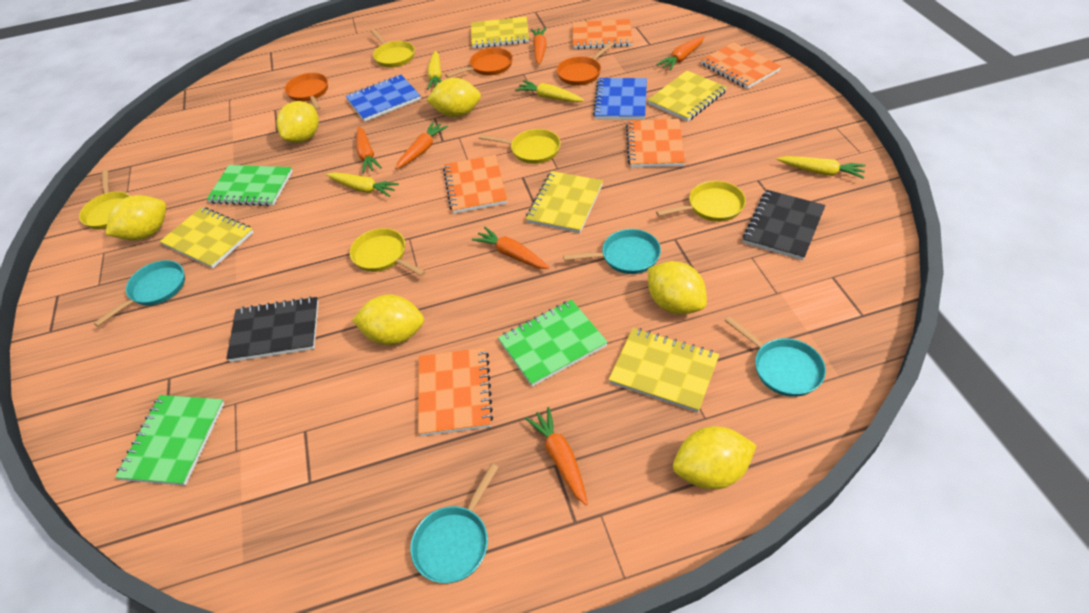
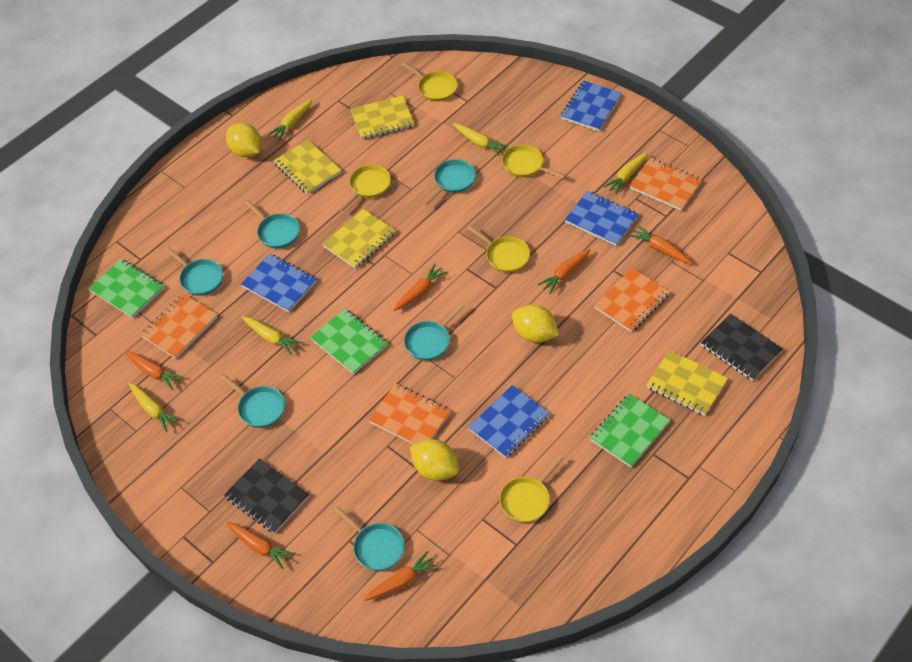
blue notebook: [346,75,421,122] [593,78,647,120] = 2 -> [241,253,317,312] [468,385,550,458] [561,81,622,131] [565,191,639,246] = 4
orange notebook: [418,348,493,436] [443,155,507,214] [573,19,633,49] [626,119,685,168] [701,42,781,89] = 5 -> [141,293,218,359] [369,383,451,445] [594,268,670,332] [630,158,702,211] = 4
orange pan: [284,73,328,110] [445,48,513,78] [557,42,614,85] = 3 -> none = 0
turquoise pan: [94,260,185,327] [410,463,499,583] [563,229,661,274] [725,316,826,397] = 4 -> [165,247,223,296] [220,374,285,428] [245,200,300,248] [335,507,404,571] [404,303,465,361] [423,159,476,205] = 6
yellow carrot: [326,172,399,197] [427,51,442,90] [515,80,584,102] [777,156,865,179] = 4 -> [128,383,181,432] [241,316,302,355] [267,99,313,141] [453,123,508,156] [603,152,648,195] = 5
yellow lemon: [105,195,166,241] [276,101,319,143] [352,294,424,345] [427,78,481,117] [648,261,707,314] [673,426,757,490] = 6 -> [226,123,262,157] [410,439,459,481] [512,305,559,343] = 3
yellow notebook: [160,207,254,268] [471,17,529,48] [526,171,603,233] [609,328,719,413] [648,71,727,122] = 5 -> [274,140,342,194] [323,209,396,269] [350,95,415,140] [646,350,728,416] = 4

